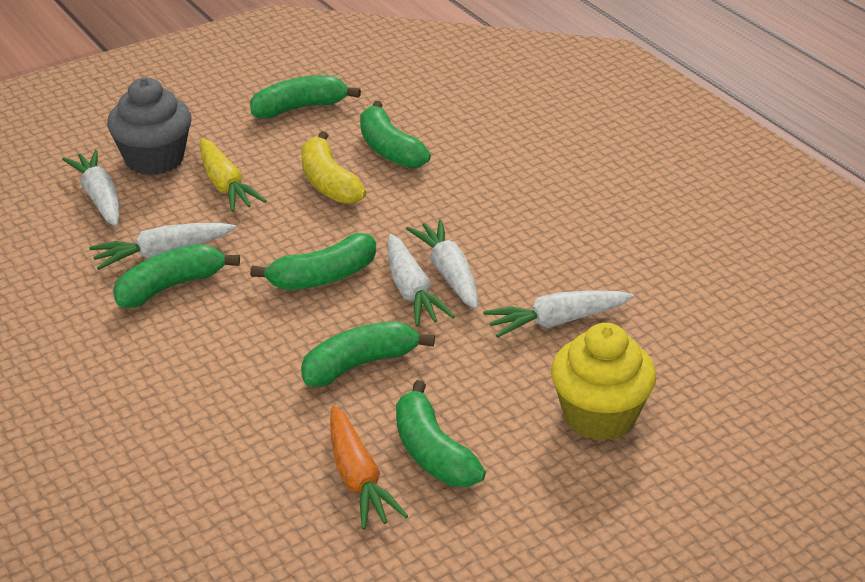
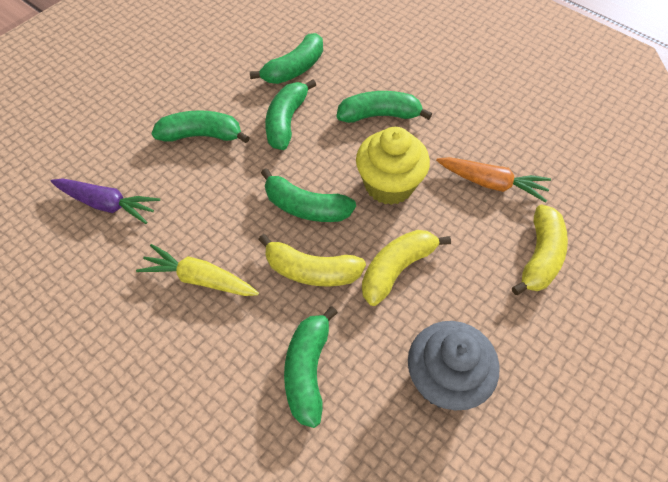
purple carrot: none = 0 -> [51,178,160,224] = 1
white carrot: [62,150,119,226] [89,223,236,270] [387,234,455,326] [406,219,478,309] [483,290,634,338] = 5 -> none = 0
yellow banana: [301,131,366,204] = 1 -> [258,234,366,286] [362,230,451,306] [512,204,568,295] = 3

